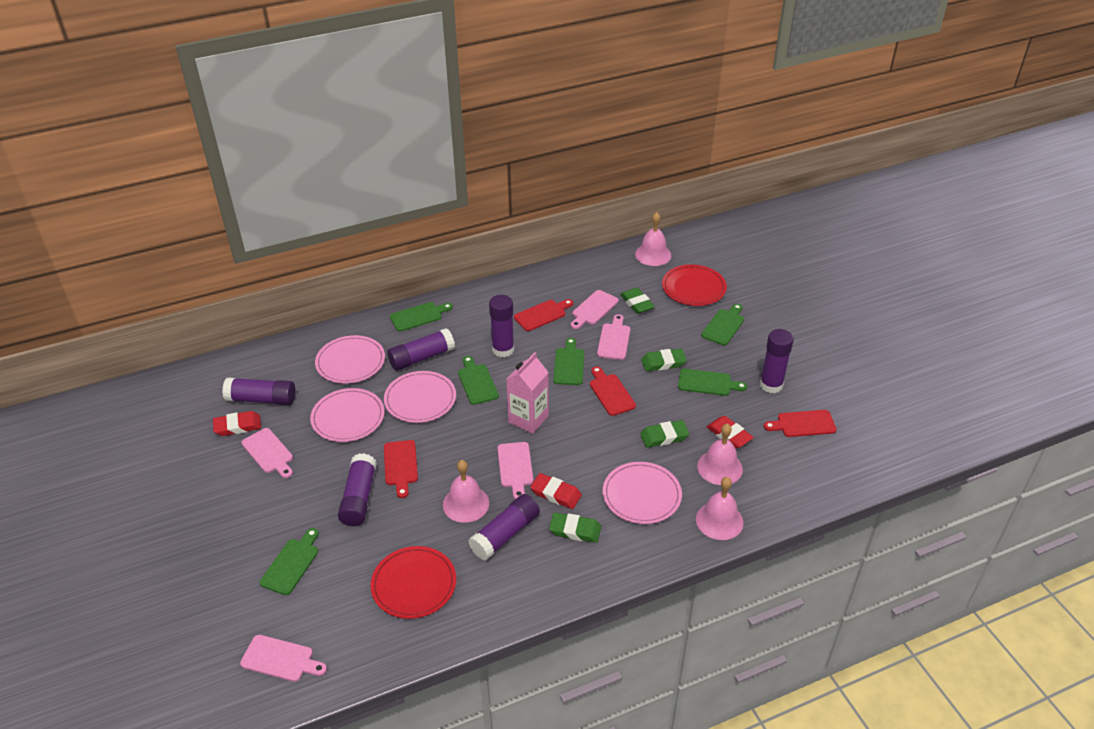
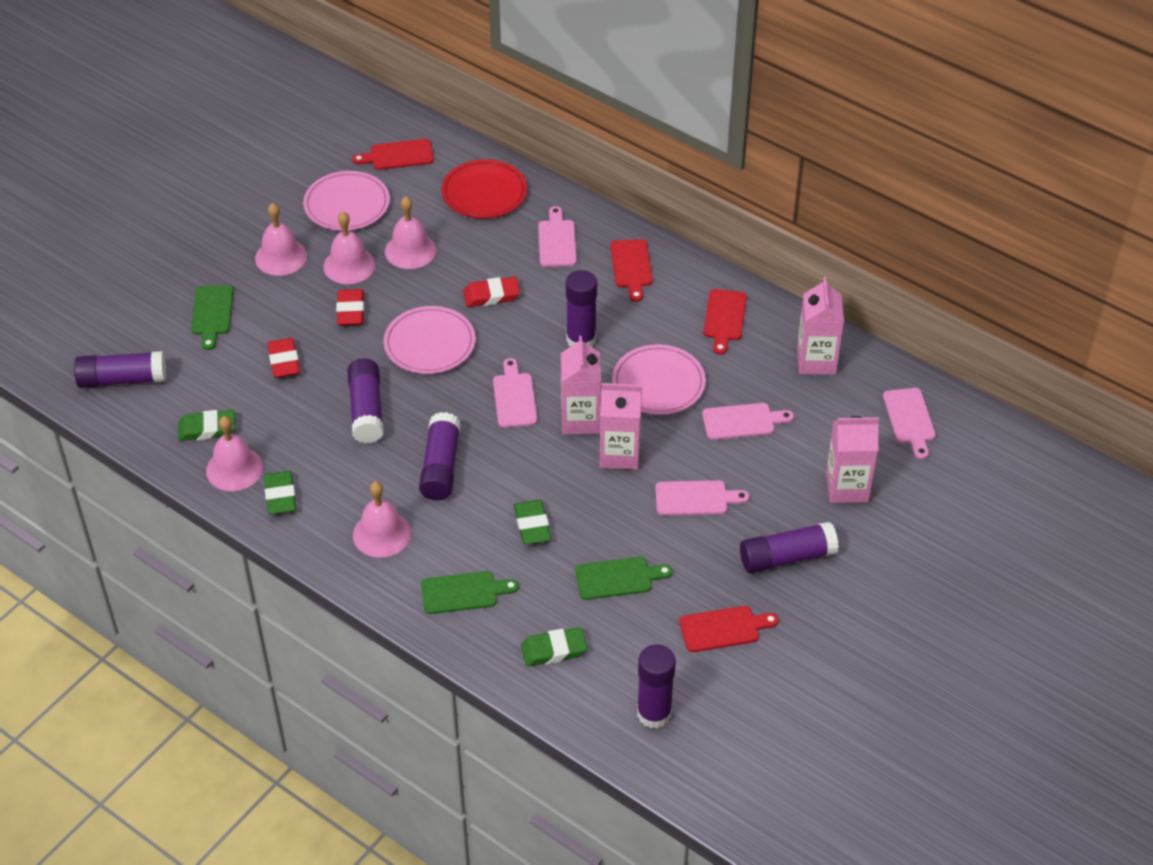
green cutting board: [260,528,319,595] [390,302,453,332] [458,356,499,405] [553,338,584,385] [678,369,747,396] [701,304,744,346] = 6 -> [191,285,233,350] [421,571,519,614] [575,557,673,600] = 3
pink bell: [443,460,489,523] [635,212,671,266] [696,477,743,540] [697,424,743,485] = 4 -> [206,416,263,491] [255,203,307,276] [323,212,375,284] [353,481,411,558] [385,197,437,269] = 5
pink carton: [506,353,549,434] = 1 -> [561,336,601,434] [600,383,642,470] [797,277,844,375] [826,416,879,503] = 4
pink plate: [310,388,385,442] [315,335,385,384] [384,371,456,423] [603,462,682,524] = 4 -> [303,171,390,231] [383,306,475,374] [612,344,706,415] = 3
red plate: [370,546,456,619] [662,265,727,306] = 2 -> [441,159,527,219] = 1

